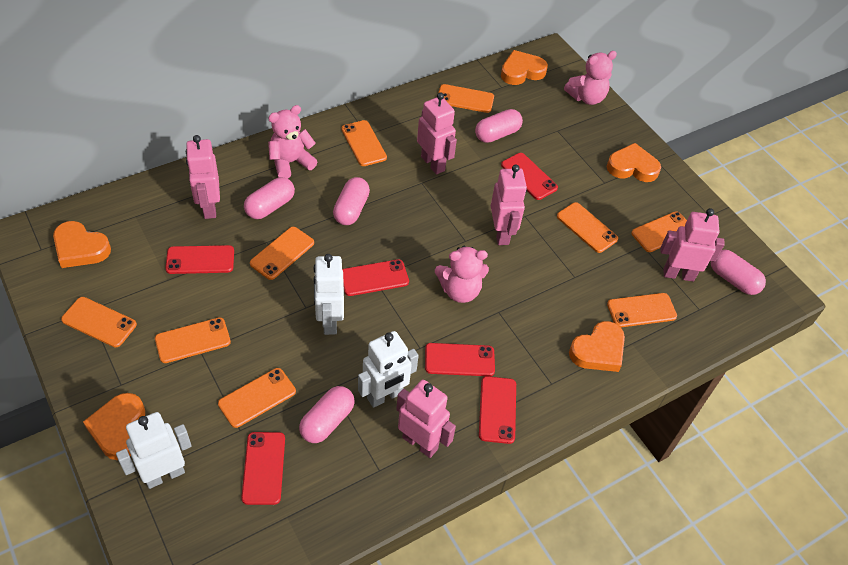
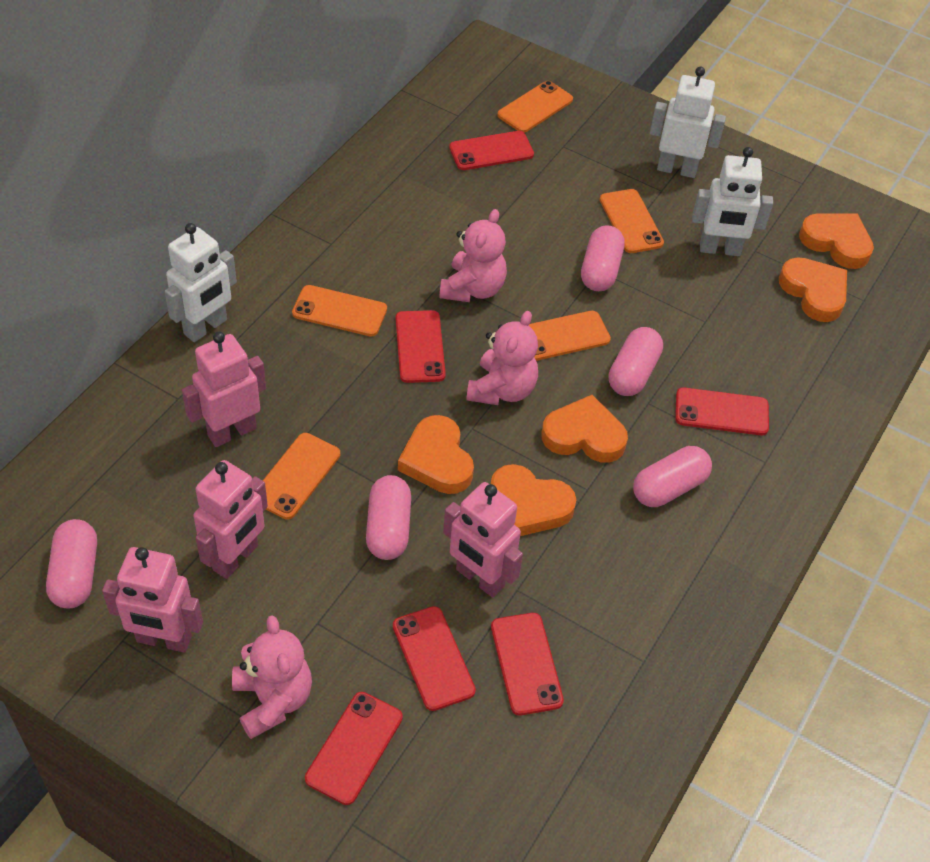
orange phone: [61,297,137,347] [155,317,231,363] [218,368,296,428] [250,227,314,280] [342,120,387,166] [439,84,494,113] [557,202,618,253] [607,293,677,327] [631,211,687,252] = 9 -> [263,433,340,519] [292,285,387,337] [497,81,573,133] [529,311,611,361] [600,189,664,253] = 5
pink robot: [186,135,220,219] [396,379,456,458] [417,93,457,174] [491,164,527,245] [660,208,725,282] = 5 -> [102,547,203,653] [182,332,266,447] [193,460,268,579] [443,482,523,598] = 4

